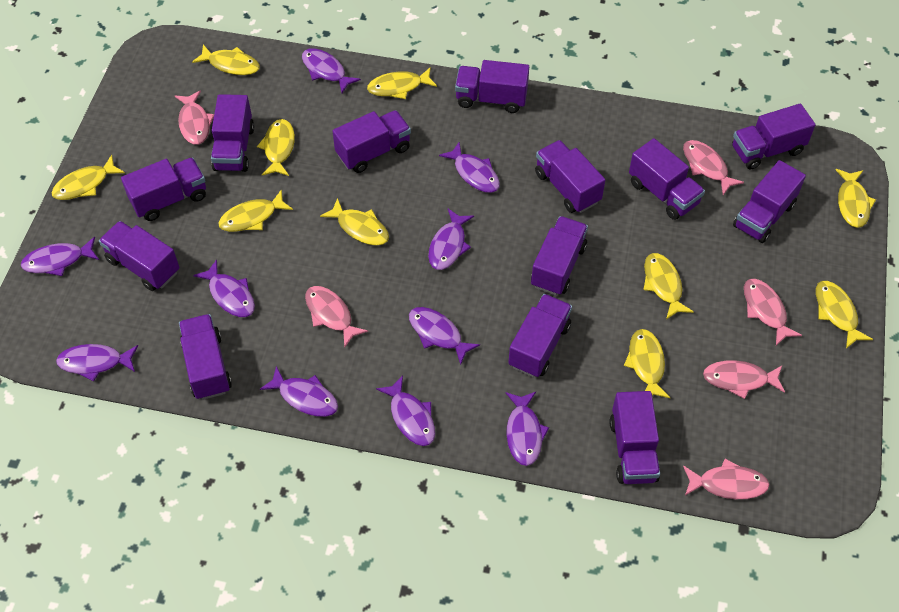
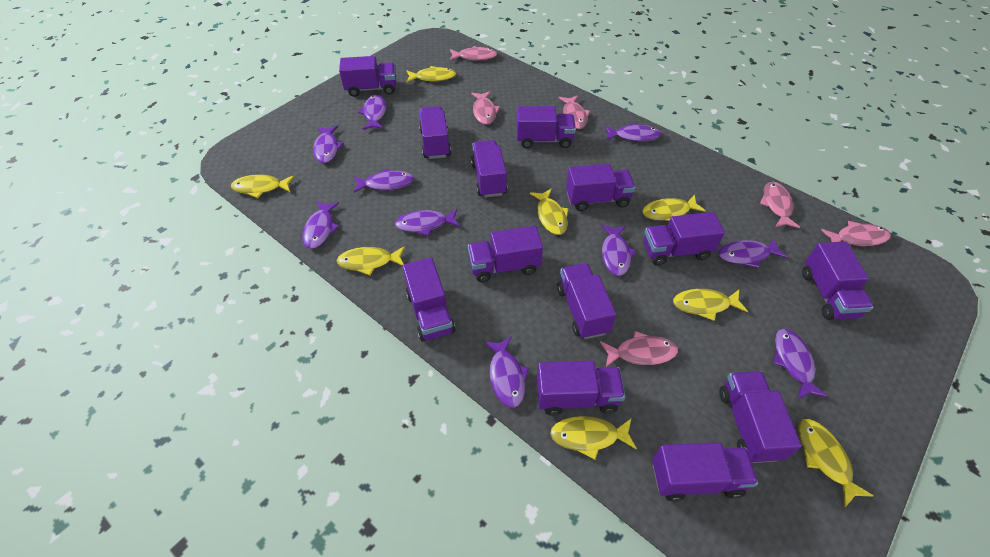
yellow fish: [52,155,125,200] [192,45,260,75] [219,189,293,232] [257,119,295,176] [320,198,389,246] [367,67,437,99] [624,329,671,398] [644,253,694,319] [816,281,873,349] [836,169,876,228] = 10 -> [231,175,294,198] [337,246,405,275] [406,66,456,83] [530,188,569,235] [550,416,637,460] [642,195,706,221] [673,289,748,321] [798,419,874,507] = 8

